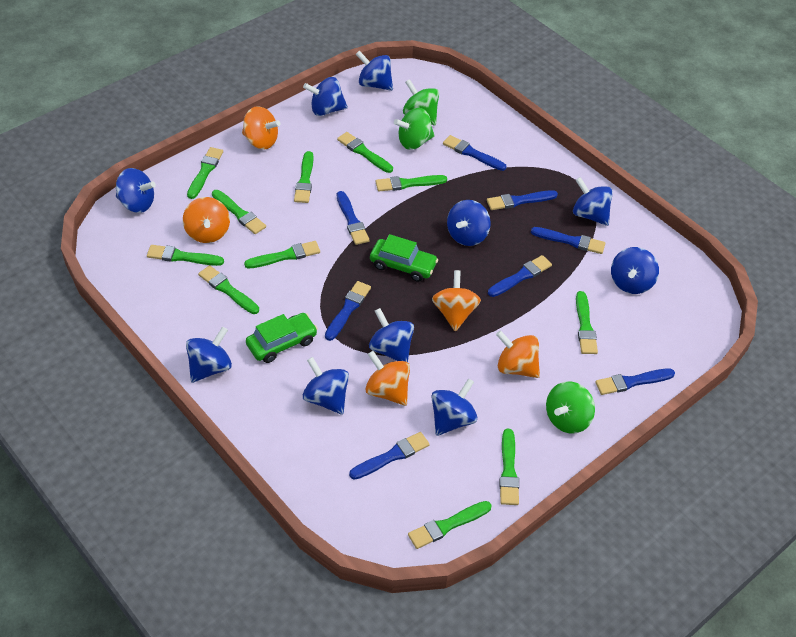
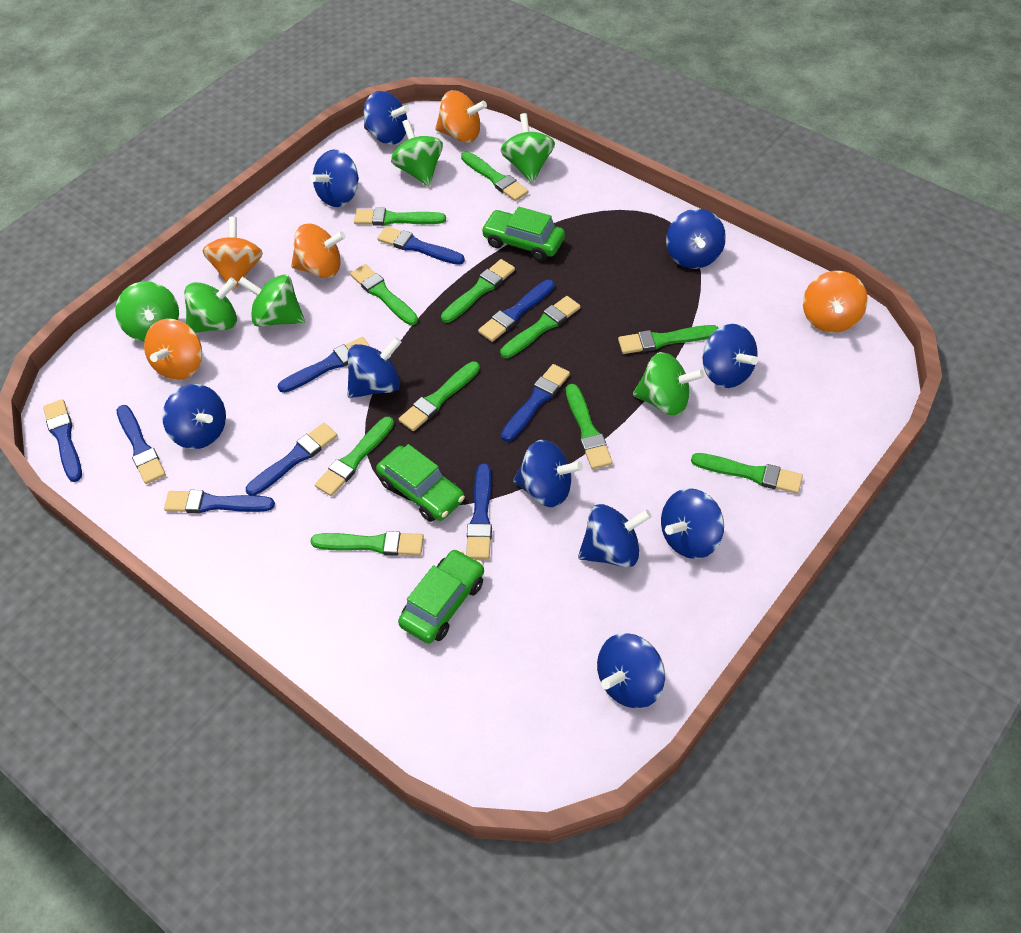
blue brush: [325,281,371,341] [337,191,370,245] [349,432,430,480] [443,135,507,171] [487,190,558,210] [488,255,552,297] [531,227,605,254] [595,368,675,395] = 8 -> [43,399,82,482] [117,405,166,484] [164,490,275,513] [246,423,338,496] [277,337,371,393] [377,226,465,265] [466,464,492,559] [478,280,555,342] [501,364,570,442] = 9
green car: [246,313,318,363] [370,234,438,282] = 2 -> [376,444,465,522] [398,549,484,644] [481,207,565,261] = 3
green spinning top: [394,108,435,150] [403,79,439,126] [546,381,595,434] = 3 -> [115,281,179,342] [184,278,237,333] [238,274,305,327] [391,120,443,186] [500,113,555,183] [633,352,704,416] = 6

